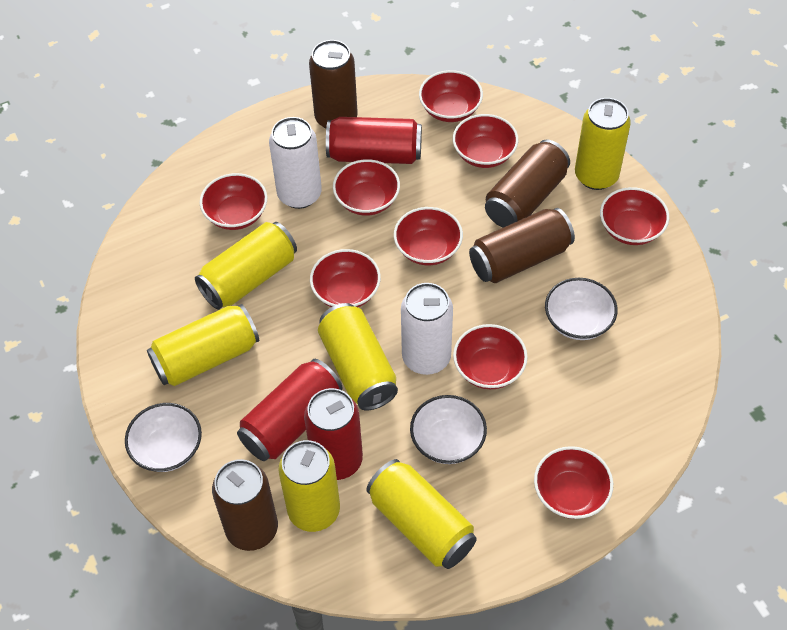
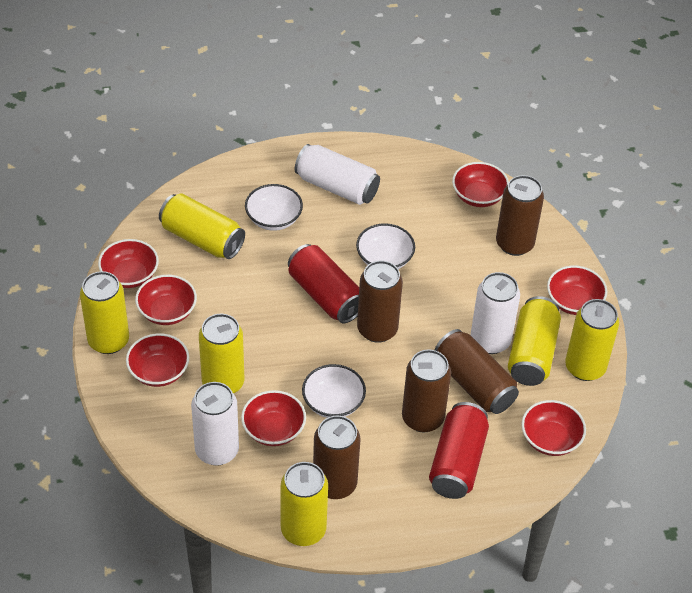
brown can: [212,459,278,551] [309,40,358,129] [469,208,575,283] [485,140,570,228] = 4 -> [313,415,361,499] [357,261,403,343] [402,349,451,433] [435,329,519,414] [496,175,544,256] = 5
red bowl: [200,173,267,230] [310,249,381,307] [333,159,400,216] [394,207,463,265] [419,70,483,122] [453,114,518,168] [453,324,528,389] [534,446,613,519] [600,187,669,245] = 9 -> [98,239,159,288] [126,333,189,387] [135,275,197,325] [241,390,306,446] [452,162,509,207] [521,400,586,456] [547,266,607,315] = 7
red can: [237,359,343,461] [304,388,363,480] [326,117,422,164] = 3 -> [288,244,359,323] [429,402,489,499] = 2
white can: [269,117,322,209] [401,283,453,375] = 2 -> [191,382,239,466] [295,144,380,205] [471,272,520,354] = 3

